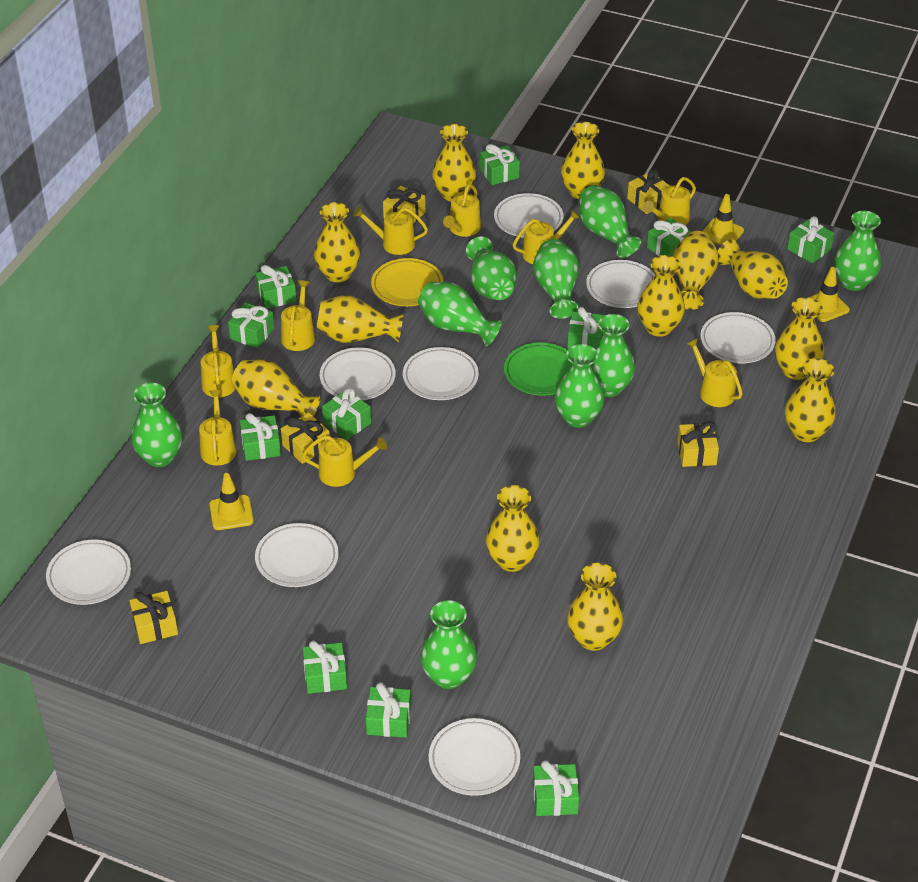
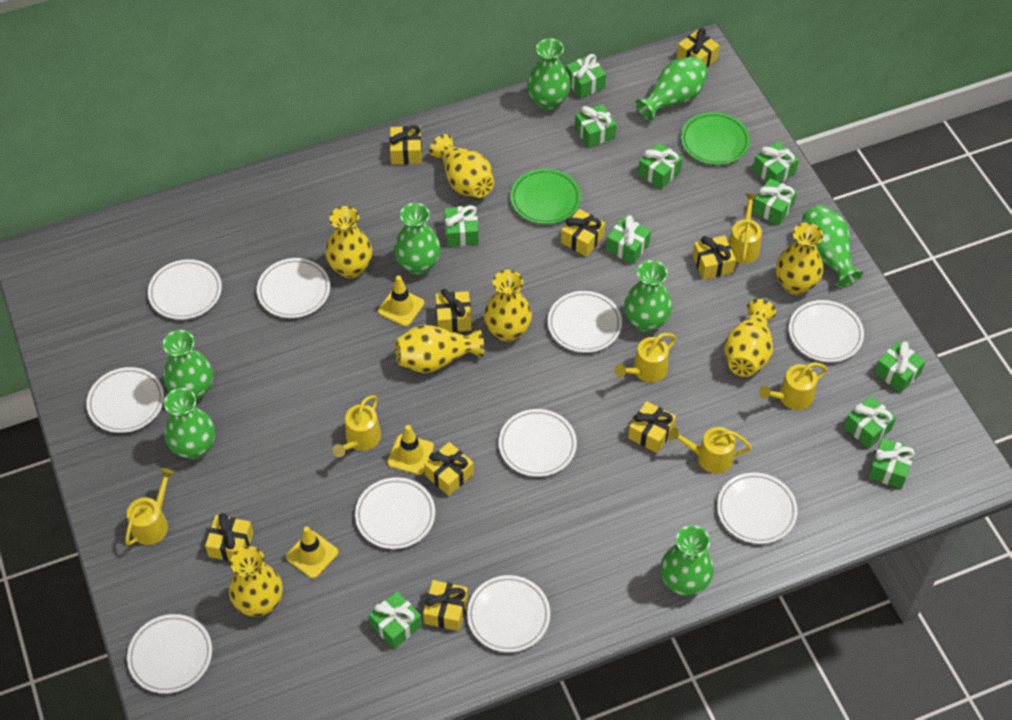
green plate: [504,342,572,395] = 1 -> [510,169,581,224] [681,112,750,165] = 2
green vase: [131,383,182,467] [418,282,502,346] [420,600,477,689] [466,237,517,300] [533,239,579,319] [554,344,604,428] [579,185,641,258] [591,314,635,397] [834,211,881,291] = 9 -> [163,330,213,401] [164,388,215,459] [394,203,441,275] [527,38,571,111] [624,260,672,332] [635,56,708,121] [661,525,714,596] [802,205,863,288] = 8
white plate: [46,540,131,605] [255,523,339,587] [320,347,396,400] [403,347,479,400] [429,718,520,796] [494,193,564,238] [586,260,655,308] [700,312,776,363] = 8 -> [86,367,164,433] [127,614,212,694] [148,259,222,320] [257,258,330,318] [355,477,435,549] [467,575,550,653] [499,409,577,477] [548,291,622,353] [717,473,798,544] [789,300,864,362] = 10
yellow gift: [130,591,178,644] [281,413,330,464] [383,186,425,224] [627,169,670,214] [677,421,719,467] = 5 -> [205,513,254,561] [390,125,422,164] [423,580,468,631] [424,442,474,496] [435,289,472,332] [561,209,605,257] [628,401,676,453] [677,28,720,67] [692,235,736,280] = 9
yellow plate: [371,258,443,306] = 1 -> none = 0
yellow vase: [231,360,321,417] [314,202,360,282] [317,295,403,343] [432,124,476,202] [486,485,540,572] [561,122,605,199] [567,563,623,651] [637,255,685,337] [673,231,719,310] [718,239,788,299] [775,297,824,380] [785,358,836,442] = 12 -> [229,546,283,617] [325,206,372,278] [395,325,484,373] [430,134,494,198] [484,270,532,342] [724,299,776,377] [776,223,823,295] = 7
yellow watering can: [199,390,237,466] [201,325,235,398] [281,280,315,351] [302,435,387,487] [353,206,428,255] [443,184,481,237] [513,210,580,264] [643,177,696,225] [686,338,743,407] = 9 -> [125,468,175,546] [333,395,381,457] [615,333,676,383] [668,427,752,474] [728,193,762,264] [759,362,827,410] = 6

